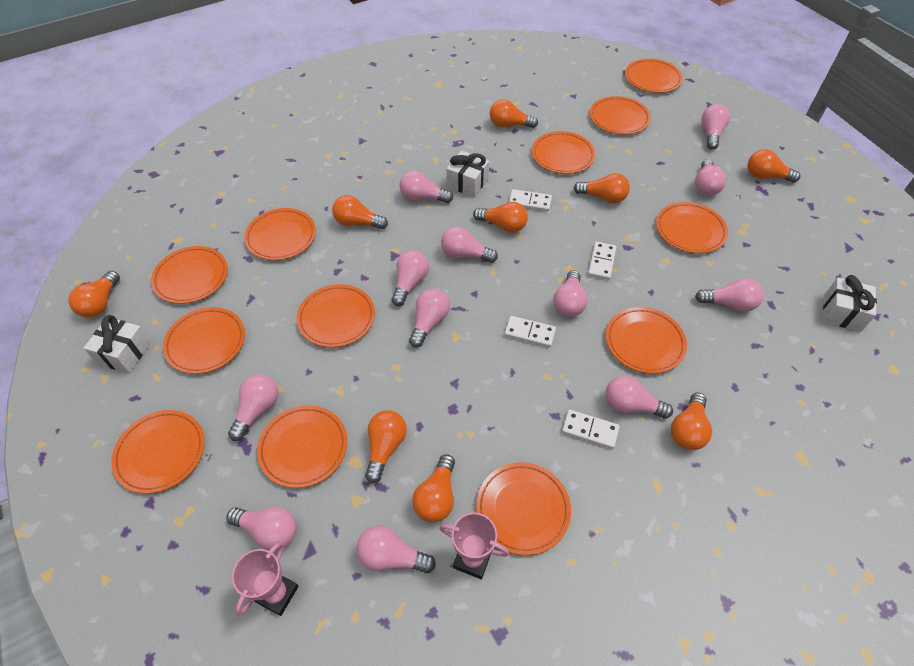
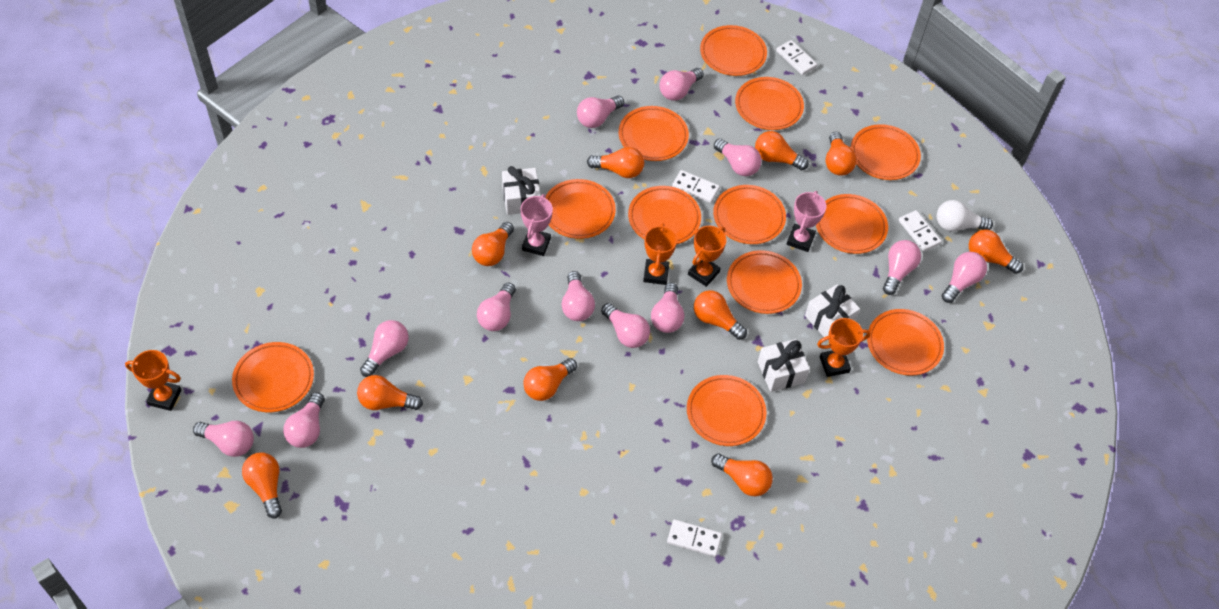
orange light bulb: [68,271,120,318] [332,195,388,229] [365,410,407,483] [412,454,455,523] [473,202,528,233] [490,99,538,128] [574,173,630,203] [671,392,712,450] [747,149,800,183] = 9 -> [242,453,282,518] [357,375,423,410] [472,222,514,266] [523,358,577,401] [587,147,644,178] [694,290,747,340] [711,453,773,497] [755,131,809,170] [826,132,857,176] [969,230,1023,274] = 10
orange trophy: none = 0 -> [125,350,181,411] [643,223,677,285] [688,226,727,287] [817,318,870,377] = 4
white light bulb: none = 0 -> [937,200,993,232] = 1

